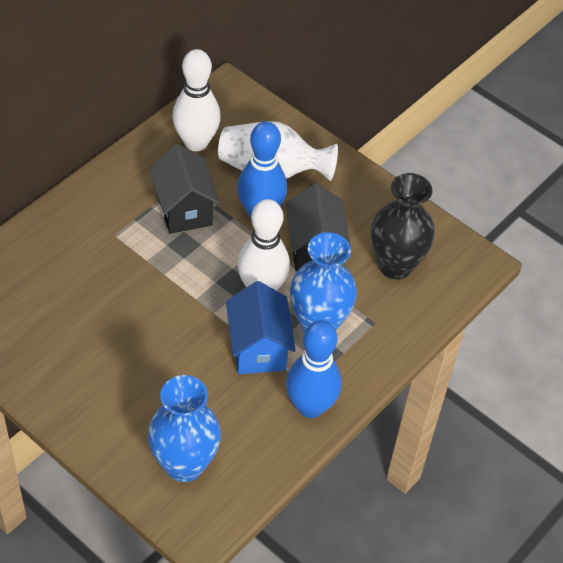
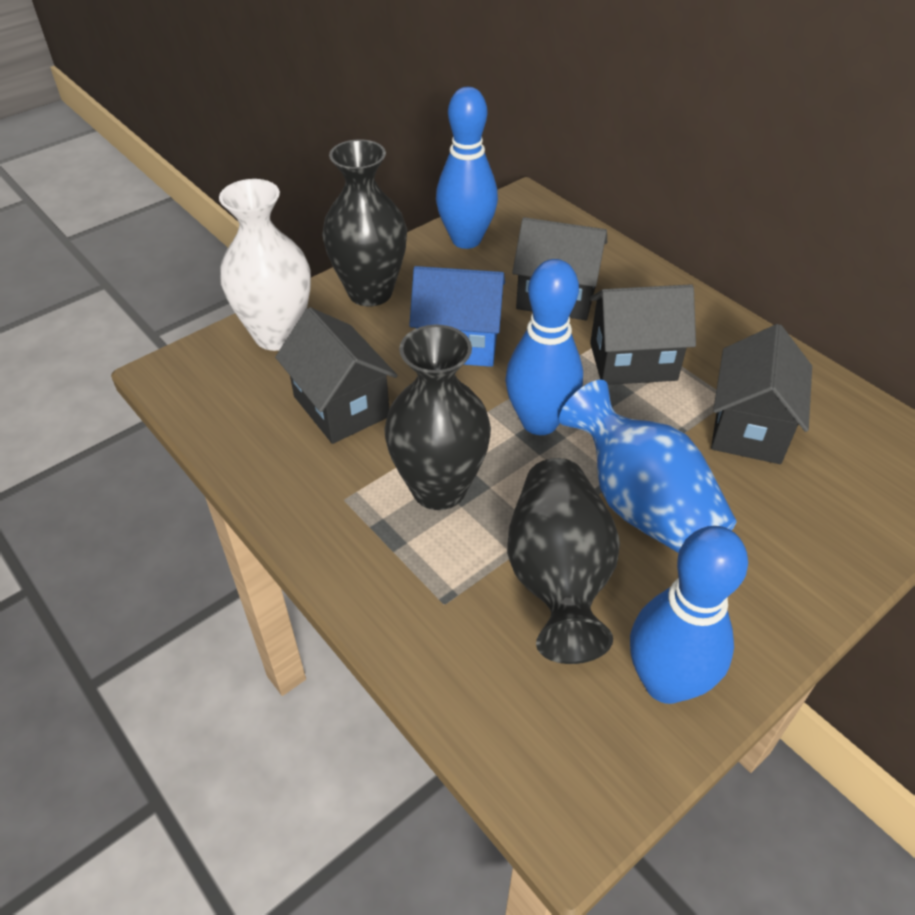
black house: [149,144,220,234] [286,183,351,272] = 2 -> [275,307,398,444] [512,217,607,320] [590,284,696,385] [711,324,812,464] = 4
black vase: [371,173,435,280] = 1 -> [322,140,407,306] [384,324,491,510] [507,458,620,664] = 3
blue bowling pin: [237,121,287,218] [286,320,342,418] = 2 -> [436,87,498,249] [505,259,583,435] [630,526,748,704] = 3
blue vase: [148,375,221,482] [290,232,357,332] = 2 -> [559,380,736,553] = 1
white bowling pin: [172,49,221,151] [238,199,290,291] = 2 -> none = 0

